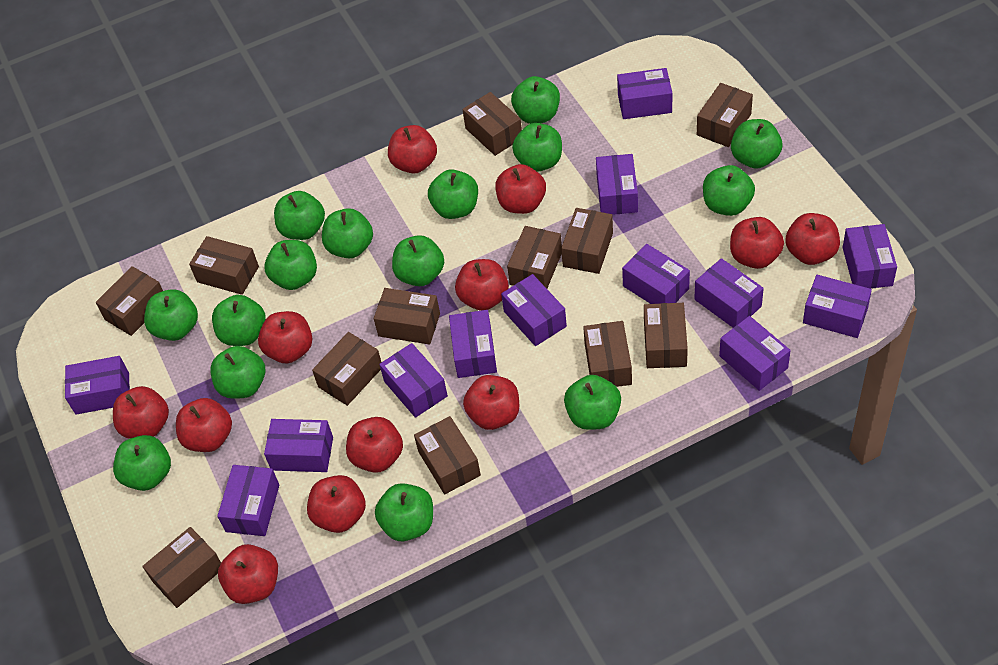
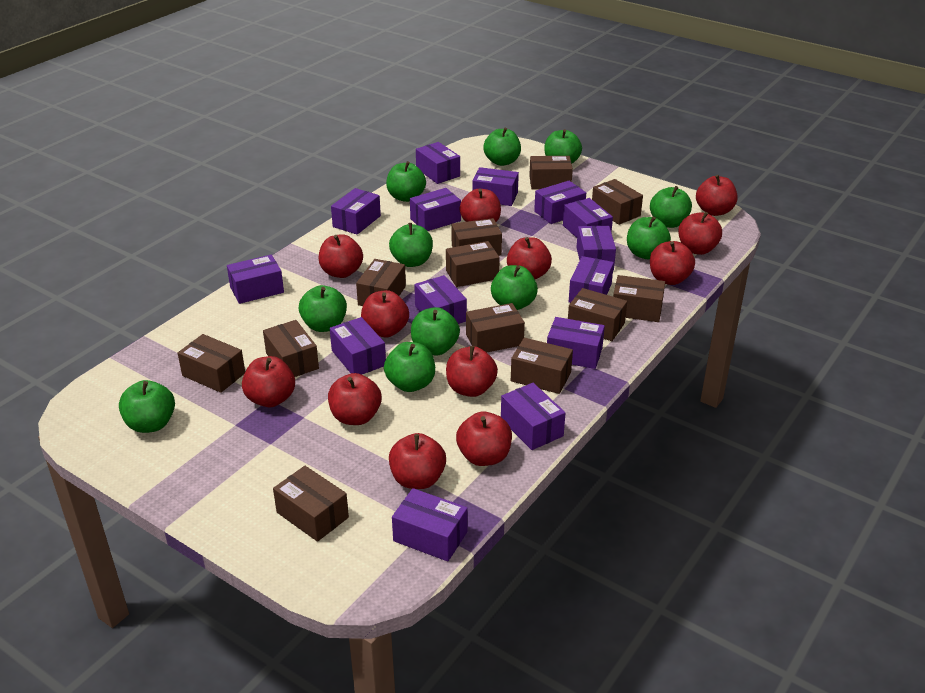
green apple: [113,435,171,491] [144,289,198,341] [210,346,265,399] [212,295,266,346] [264,240,317,290] [274,191,325,240] [322,208,373,258] [375,483,433,541] [392,235,444,286] [428,169,478,219] [511,76,560,124] [512,123,562,172] [564,375,621,430] [703,165,755,216] [731,119,782,169] = 15 -> [119,380,175,433] [299,285,347,332] [384,342,435,392] [386,161,426,202] [389,223,433,267] [411,307,460,356] [483,128,521,166] [491,265,538,310] [545,129,582,163] [627,216,671,259] [650,186,692,228] = 11
purple box: [65,356,130,415] [217,465,279,536] [264,419,333,472] [379,343,448,418] [449,310,497,378] [501,274,567,346] [596,154,638,215] [617,68,672,119] [622,244,690,304] [694,258,764,328] [719,316,791,391] [803,275,872,338] [843,224,897,289] = 13 -> [227,255,284,304] [330,317,386,375] [331,188,381,235] [392,488,468,562] [410,188,461,231] [414,275,467,324] [416,142,460,184] [472,167,519,206] [501,383,565,450] [534,181,586,224] [547,317,605,369] [563,198,613,238] [569,256,614,303] [576,226,616,271] = 14

